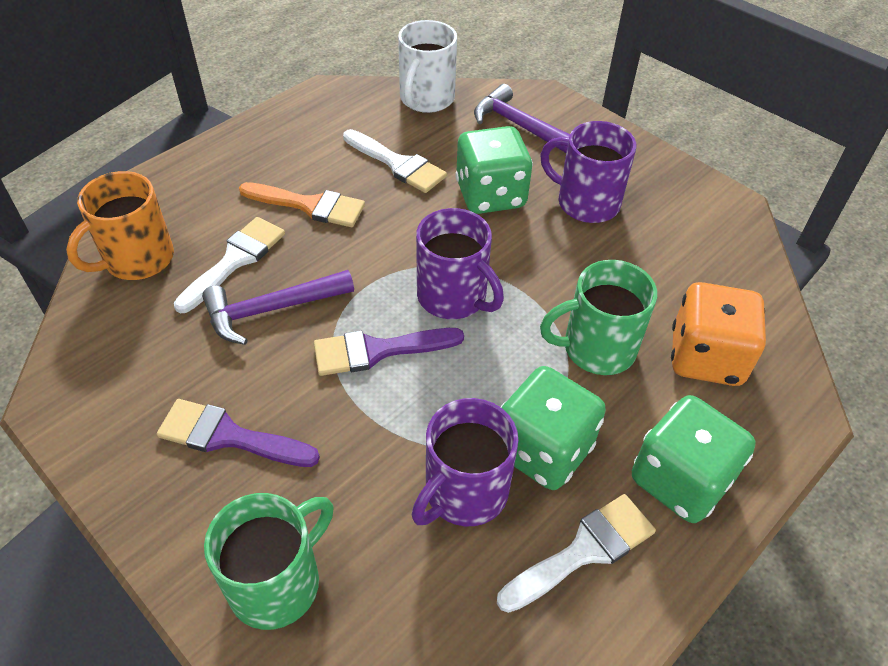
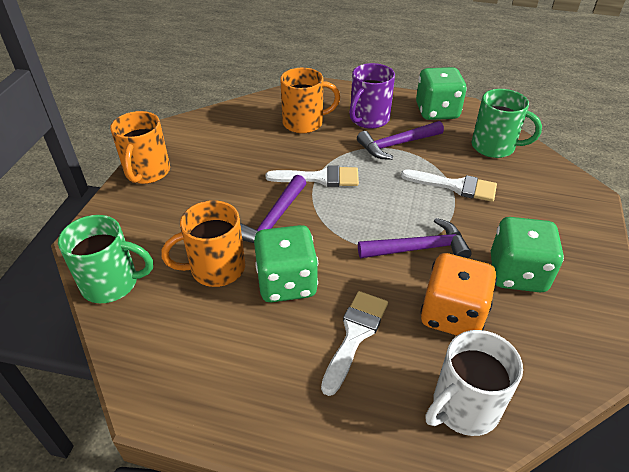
orange brush: [239,182,365,227] = 1 -> none = 0
orange mug: [66,171,174,280] = 1 -> [110,111,170,184] [161,200,245,287] [280,68,340,134] = 3
purple brush: [157,399,320,467] [314,328,464,376] = 2 -> none = 0
purple hammer: [202,270,354,345] [474,84,570,153] = 2 -> [240,175,306,243] [357,121,444,160] [358,218,472,258] = 3
purple mug: [412,398,519,526] [416,208,504,319] [540,121,636,223] = 3 -> [349,63,395,129] = 1

